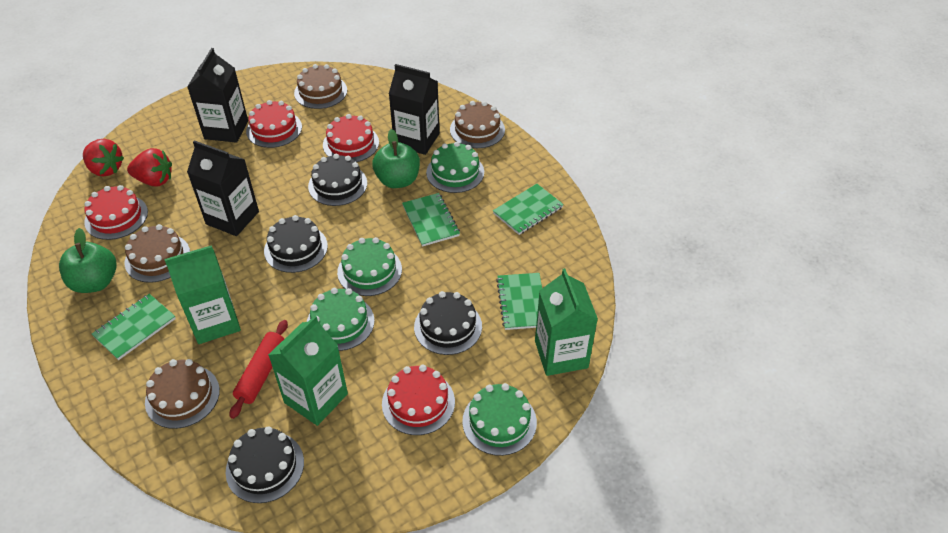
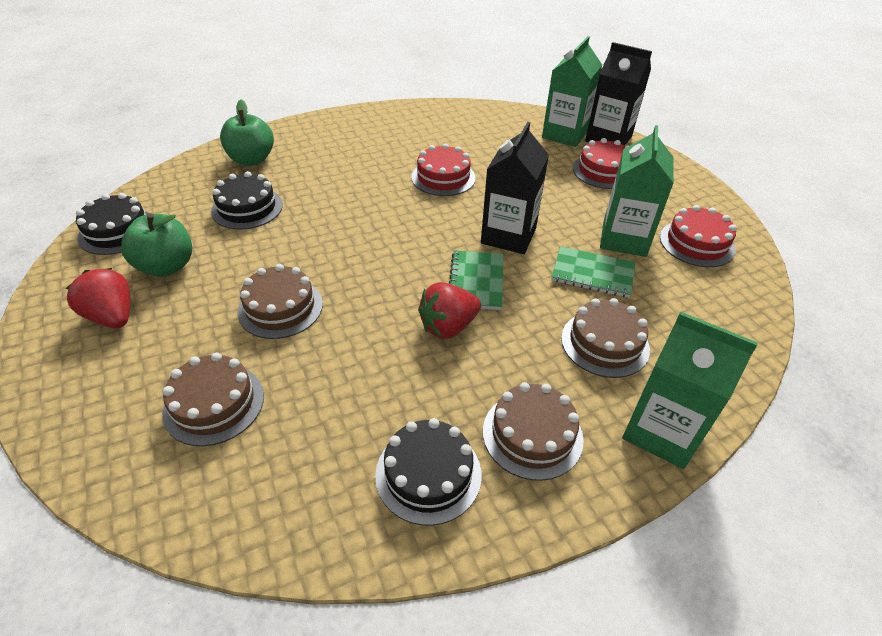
black cake: [226,426,304,503] [264,215,328,273] [308,154,367,206] [414,291,482,355] = 4 -> [76,193,148,255] [211,171,283,230] [375,418,482,526] = 3
black carton: [187,48,248,143] [187,140,259,236] [389,64,440,155] = 3 -> [481,122,549,254] [585,42,652,145] = 2
green cake: [307,288,375,351] [337,237,402,296] [426,142,484,193] [462,383,537,456] = 4 -> none = 0
green notebook: [92,294,176,360] [402,193,460,247] [493,184,564,235] [496,273,542,330] = 4 -> [449,250,503,310] [551,246,635,298] = 2
red cake: [84,185,148,240] [246,100,302,148] [323,114,379,162] [382,365,455,435] = 4 -> [412,144,476,196] [573,138,628,189] [660,205,737,267] = 3
red rolling pin: [230,320,288,419] = 1 -> none = 0

